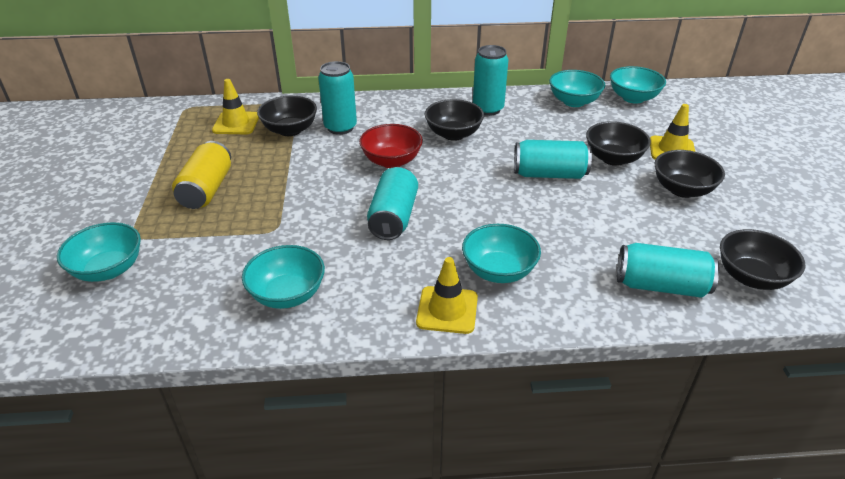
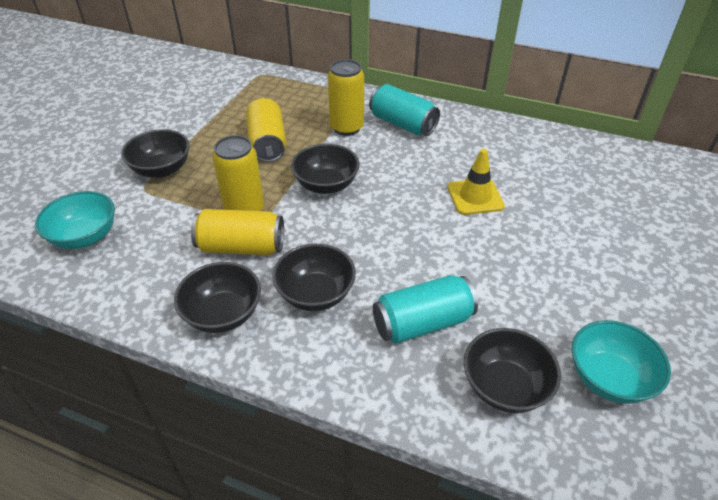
red bowl: [359,124,423,168] = 1 -> none = 0
turquoise bowl: [57,222,141,282] [242,245,325,309] [462,224,541,283] [549,70,605,107] [610,66,666,104] = 5 -> [35,191,115,249] [572,320,671,404] = 2
turquoise can: [318,61,357,135] [367,167,418,240] [473,45,508,116] [514,140,592,179] [617,243,719,298] = 5 -> [369,84,440,136] [373,275,478,344] = 2
yellow can: [172,141,231,209] = 1 -> [191,209,284,255] [213,135,264,211] [246,98,286,162] [328,59,364,136] = 4
yellow traffic cone: [212,79,259,134] [416,257,478,334] [650,104,695,159] = 3 -> [448,149,505,215] = 1

